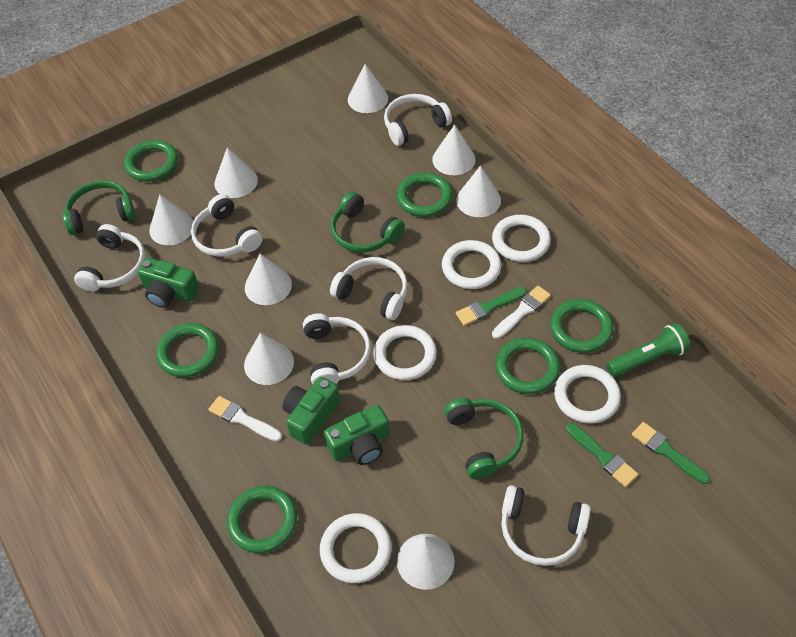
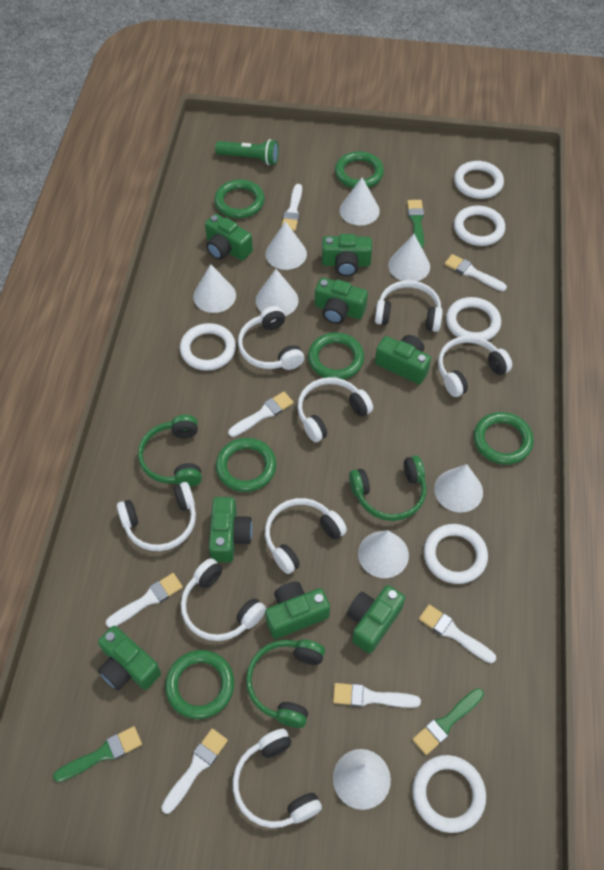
green camera: [137,258,199,308] [283,377,340,445] [324,405,390,465] = 3 -> [98,626,161,690] [205,214,253,260] [209,497,253,562] [265,582,330,639] [315,277,368,324] [322,234,372,276] [347,585,405,653] [375,335,431,384] = 8
white brush: [208,396,282,442] [492,286,551,339] = 2 -> [106,573,183,628] [161,729,228,814] [228,392,294,437] [281,184,302,231] [333,683,421,708] [419,604,496,663] [445,254,507,291] = 7
white headphones: [74,224,145,292] [191,194,262,257] [303,313,371,384] [330,257,408,320] [384,94,452,146] [501,485,591,566] = 6 -> [117,482,196,551] [181,558,266,641] [233,729,322,828] [238,306,304,370] [265,498,347,574] [297,377,373,442] [375,280,443,332] [438,336,512,397] = 8
white ring: [320,513,392,583] [373,325,437,380] [442,240,501,289] [492,215,551,262] [554,365,621,424] = 5 -> [180,323,236,370] [412,755,486,833] [424,524,488,584] [446,297,501,340] [454,161,504,199] [454,206,505,246] = 6

